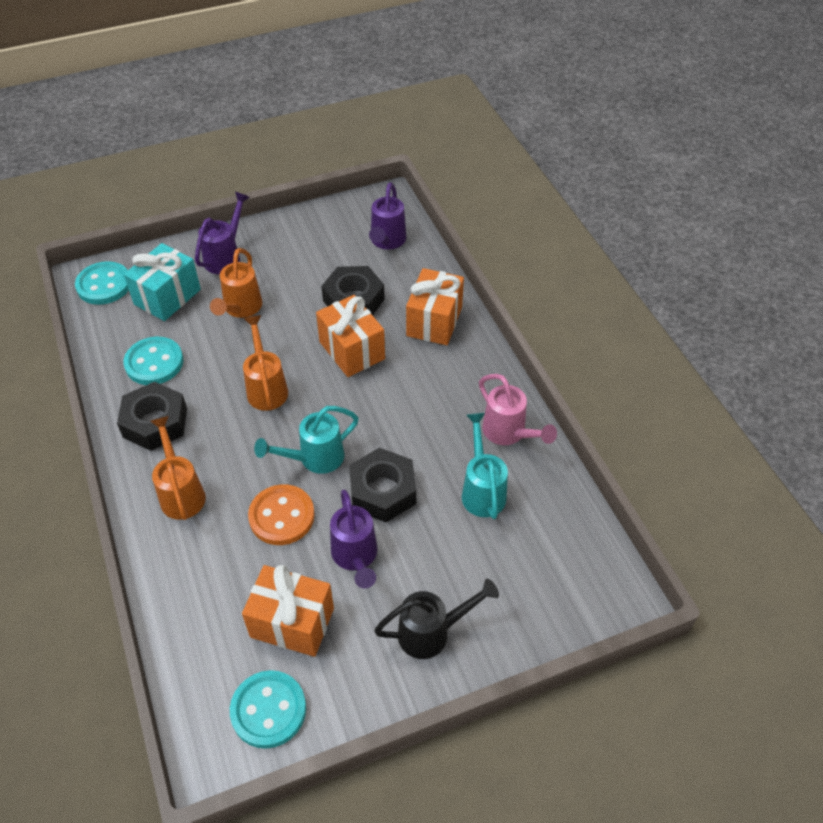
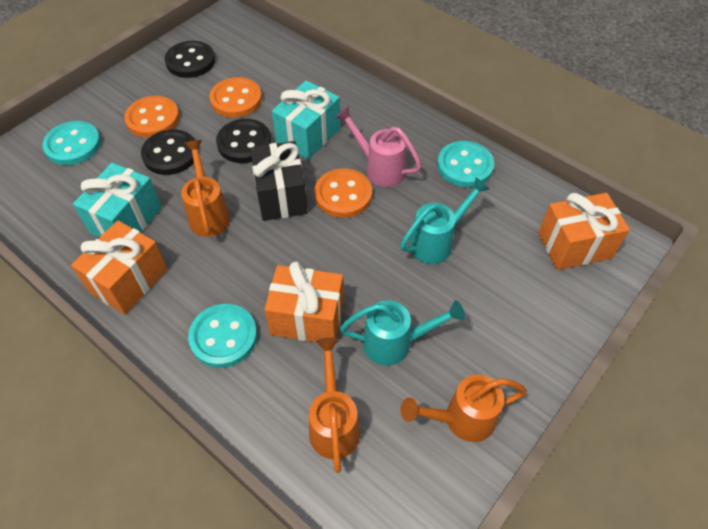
black button: none = 0 -> [141,130,195,175] [165,41,215,78] [216,119,271,163] = 3
black gift: none = 0 -> [250,141,308,221] = 1
black nut: [117,382,187,451] [321,266,385,315] [349,448,416,522] = 3 -> none = 0
black watering can: [374,579,499,659] = 1 -> none = 0
orange button: [248,484,315,545] = 1 -> [124,96,180,138] [209,77,262,118] [314,168,372,218] = 3
purple watering can: [195,192,250,274] [330,490,378,589] [369,182,406,249] = 3 -> none = 0
turquoise gift: [124,243,201,321] = 1 -> [73,163,162,238] [272,81,340,159] = 2

